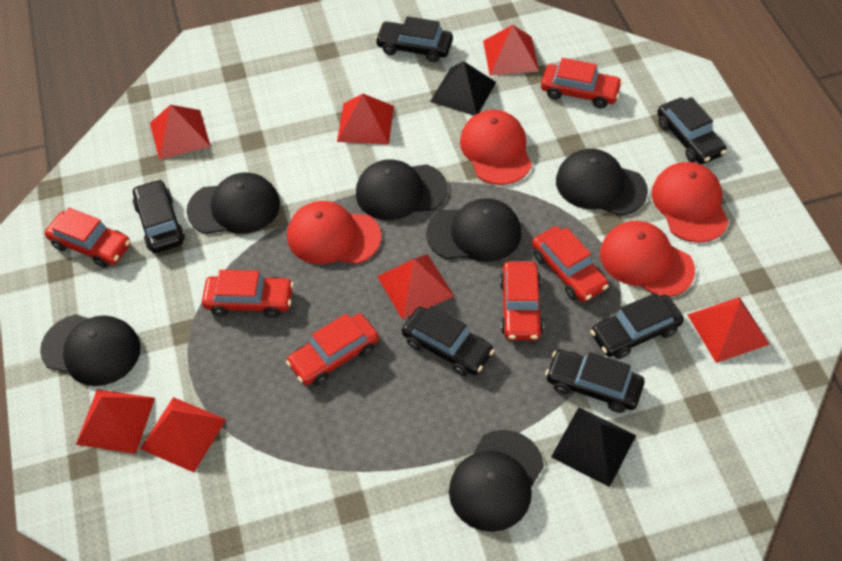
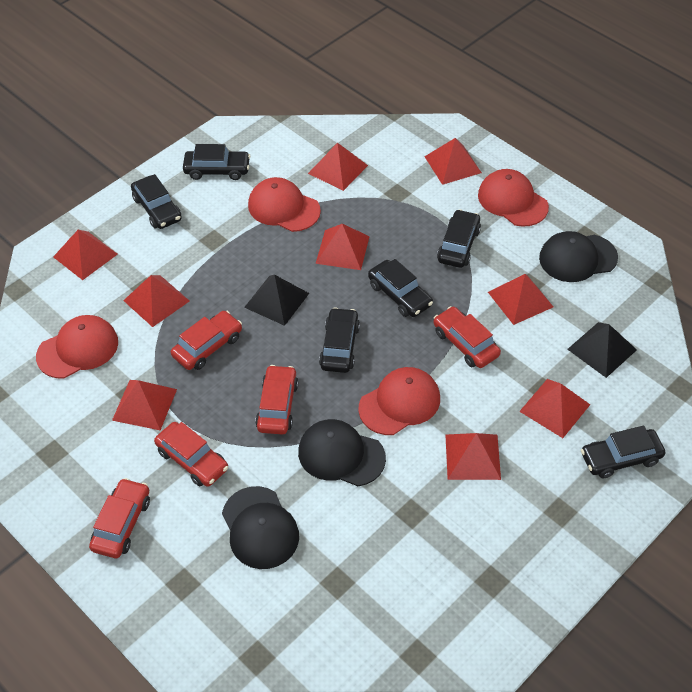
black cap: [40,314,141,386] [186,173,280,234] [356,159,448,220] [426,198,521,262] [449,430,544,532] [556,149,648,216] = 6 -> [222,486,299,569] [298,419,386,486] [539,231,618,282] = 3
red car: [45,208,131,268] [202,270,294,318] [286,313,379,386] [499,261,544,340] [532,226,609,302] [541,58,622,109] = 6 -> [89,478,150,558] [154,422,228,487] [171,311,242,370] [255,365,298,434] [433,306,501,368] = 5
red pyramid: [76,389,155,454] [140,397,226,472] [150,105,211,160] [337,94,394,145] [377,254,454,320] [483,25,539,76] [687,297,770,363] = 7 -> [53,230,118,280] [112,380,177,430] [123,275,189,327] [308,143,368,191] [316,224,370,270] [424,138,482,185] [445,433,501,480] [488,274,553,325] [519,379,590,438] = 9

